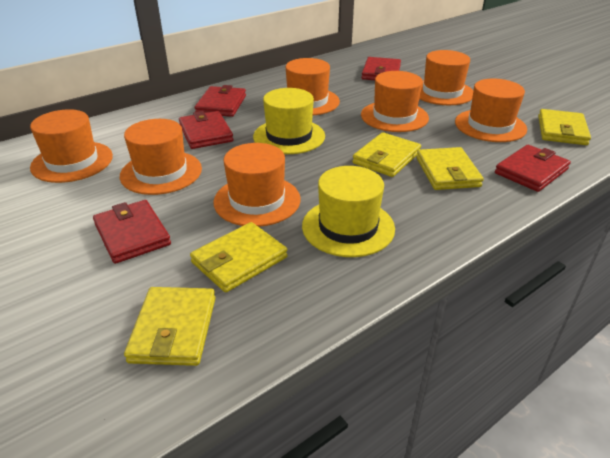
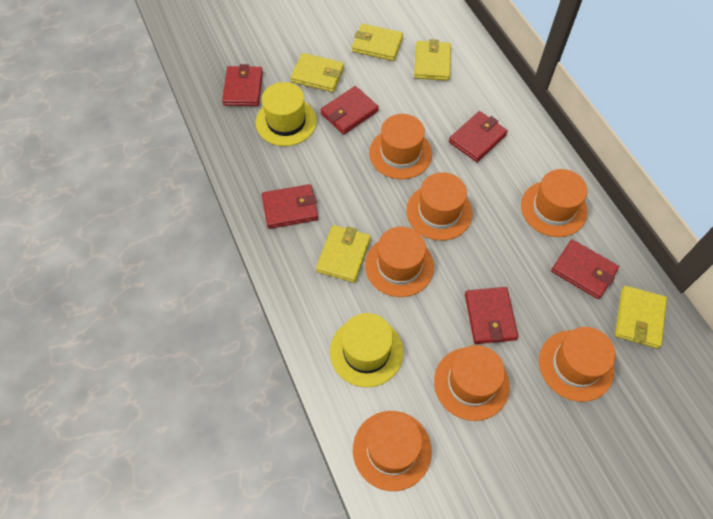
red wallet: [93,200,171,264] [179,111,234,149] [195,85,246,117] [361,57,401,80] [495,145,571,192] = 5 -> [222,64,263,106] [262,184,318,229] [320,86,379,135] [449,111,508,162] [465,287,518,344] [551,239,619,299] = 6

